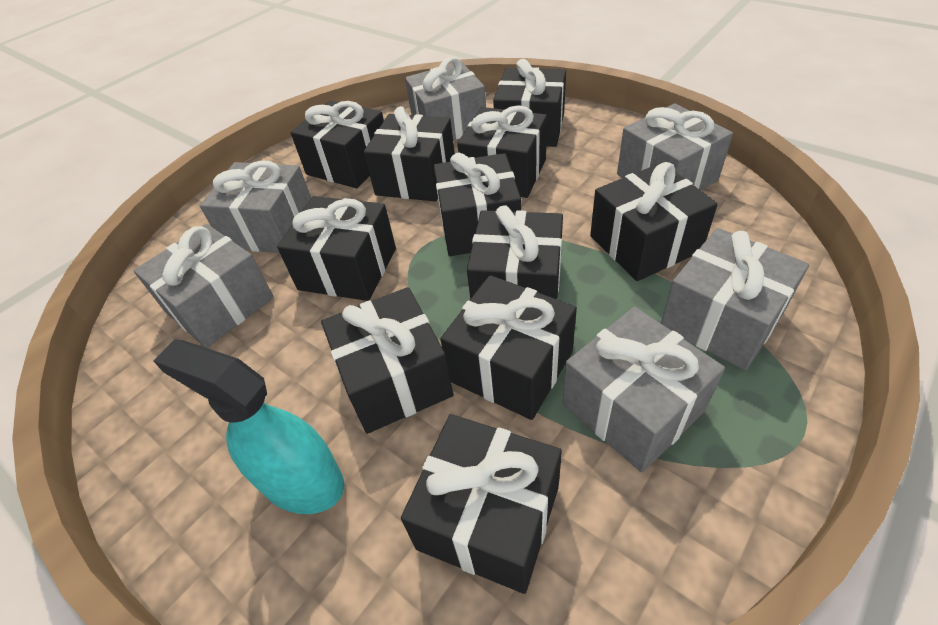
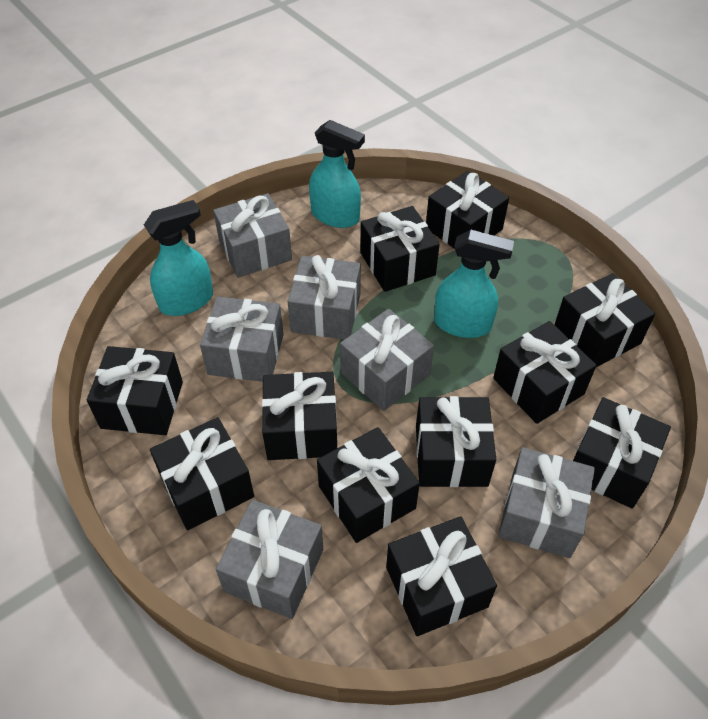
turquoise spray bottle: [153,340,344,514] = 1 -> [144,200,213,316] [309,120,365,228] [434,230,514,338] = 3

